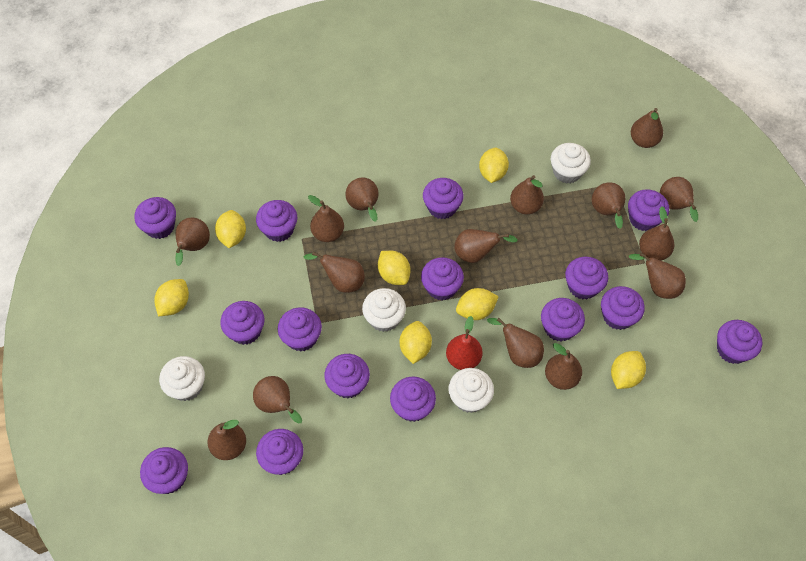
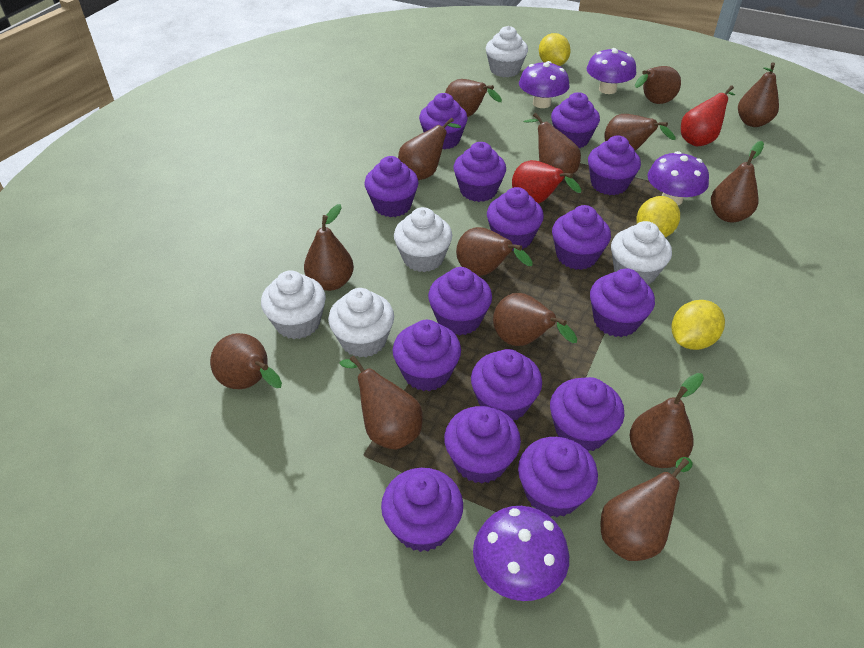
brown pear: [175,218,210,266] [207,420,246,460] [253,376,302,424] [304,252,365,293] [308,195,344,242] [345,177,379,222] [454,229,518,263] [487,318,544,368] [510,175,544,214] [545,343,582,390] [592,182,625,229] [629,253,686,299] [631,108,663,148] [639,206,674,261] [660,177,698,222] = 15 -> [210,333,282,389] [304,204,354,291] [340,355,423,450] [398,117,461,180] [445,79,502,117] [456,227,533,276] [493,293,577,346] [524,113,581,179] [600,457,693,561] [604,114,676,151] [630,373,704,468] [635,66,681,104] [711,141,764,222] [738,62,779,127] = 14
purple mushroom: none = 0 -> [473,506,569,601] [519,61,570,108] [587,48,636,94] [647,151,709,205] = 4
red pear: [446,316,482,370] = 1 -> [512,160,581,203] [681,85,735,146] = 2
white cupcake: [159,356,205,401] [362,288,406,332] [448,368,494,413] [551,143,591,184] = 4 -> [261,270,326,339] [328,288,394,357] [394,207,452,272] [486,26,528,77] [611,221,672,285] = 5
yellow lemon: [154,279,189,317] [215,210,246,248] [378,251,410,285] [400,321,432,364] [456,288,499,320] [479,148,509,183] [611,351,646,389] = 7 -> [539,33,571,66] [636,196,680,238] [672,300,725,350] = 3

